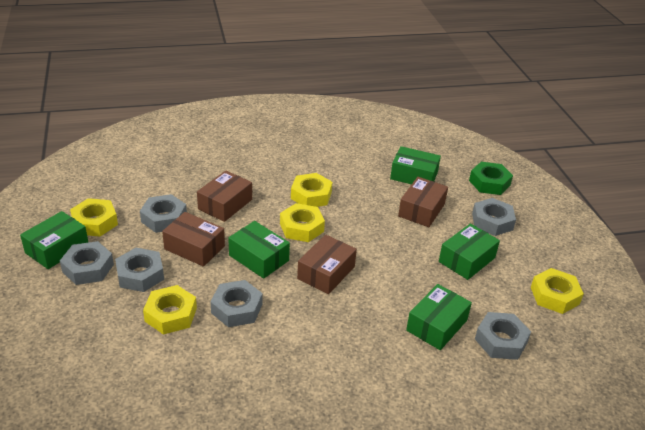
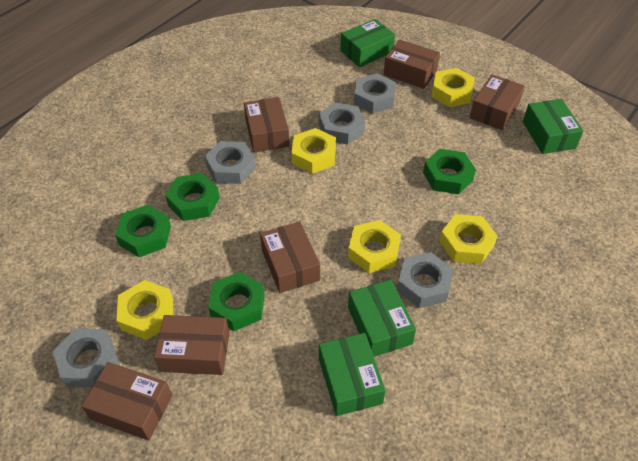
brown box: [162,212,225,267] [197,171,252,222] [297,235,357,294] [398,177,448,227] = 4 -> [81,362,172,441] [154,315,229,375] [244,97,290,152] [260,221,320,293] [384,40,440,89] [470,74,525,130] = 6
green box: [20,211,89,269] [228,221,290,279] [390,146,441,184] [406,284,472,350] [439,223,500,280] = 5 -> [319,333,386,416] [340,19,395,67] [348,280,416,357] [523,99,583,154] = 4
green nut: [469,162,513,195] = 1 -> [115,205,171,257] [165,173,220,221] [208,272,265,331] [423,149,476,194] = 4
grey nut: [60,241,114,285] [115,248,164,292] [140,194,187,233] [210,280,262,327] [472,198,516,236] [475,312,531,360] = 6 -> [53,328,120,387] [205,141,256,184] [319,102,365,145] [354,73,396,114] [397,252,453,308] = 5

